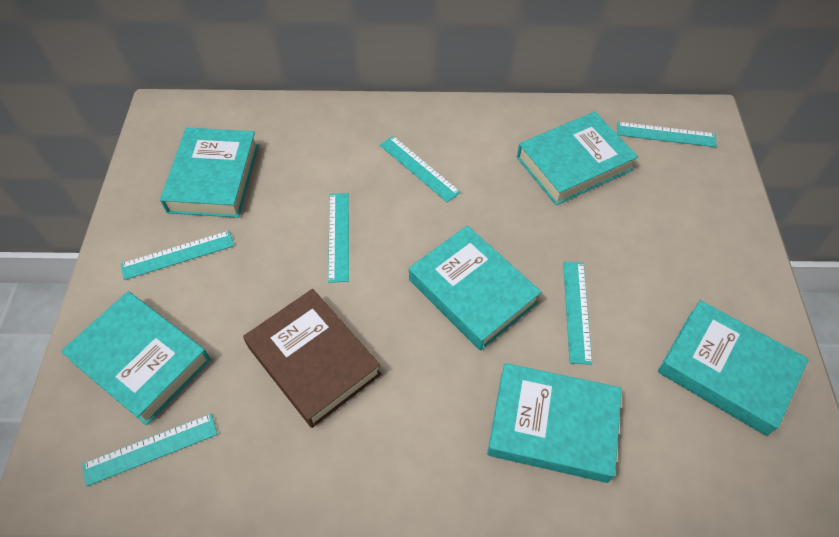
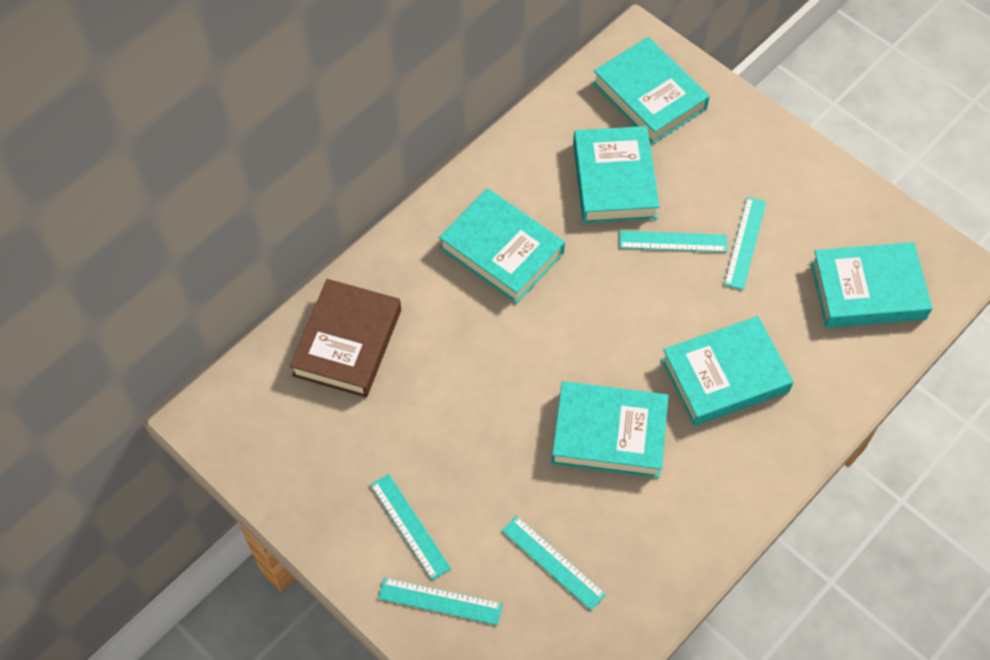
turquoise ruler: [82,414,218,487] [121,231,234,280] [328,193,349,283] [380,136,461,202] [563,262,592,365] [617,122,717,147] = 6 -> [370,474,451,580] [378,577,503,625] [502,515,606,611] [619,231,727,252] [724,197,766,290] = 5

